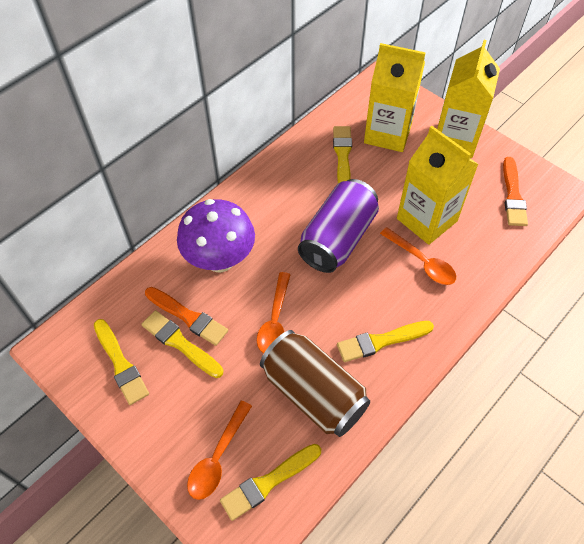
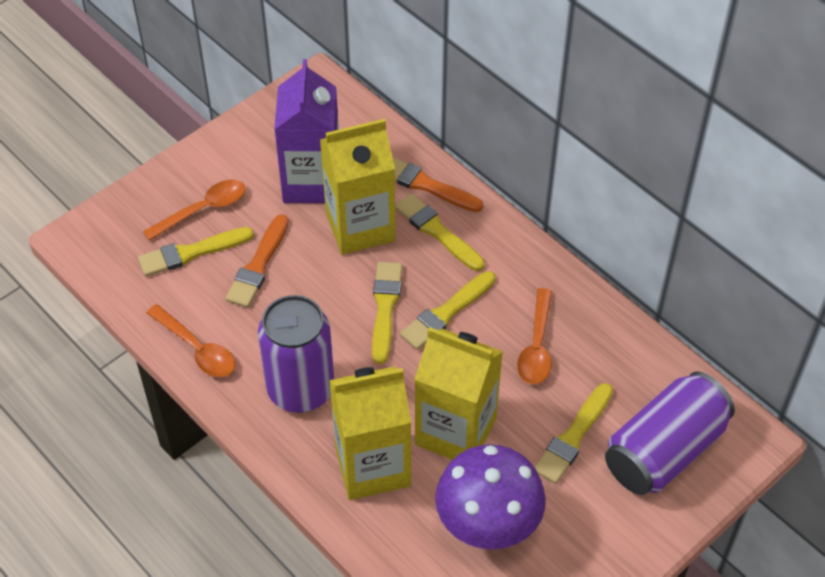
brown can: [260,330,370,437] = 1 -> none = 0
purple can: [298,179,379,273] = 1 -> [258,295,334,413] [605,371,735,495] = 2
purple carton: none = 0 -> [274,59,339,203] = 1

